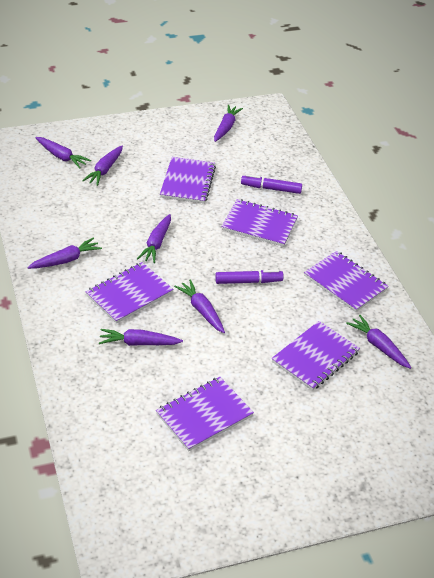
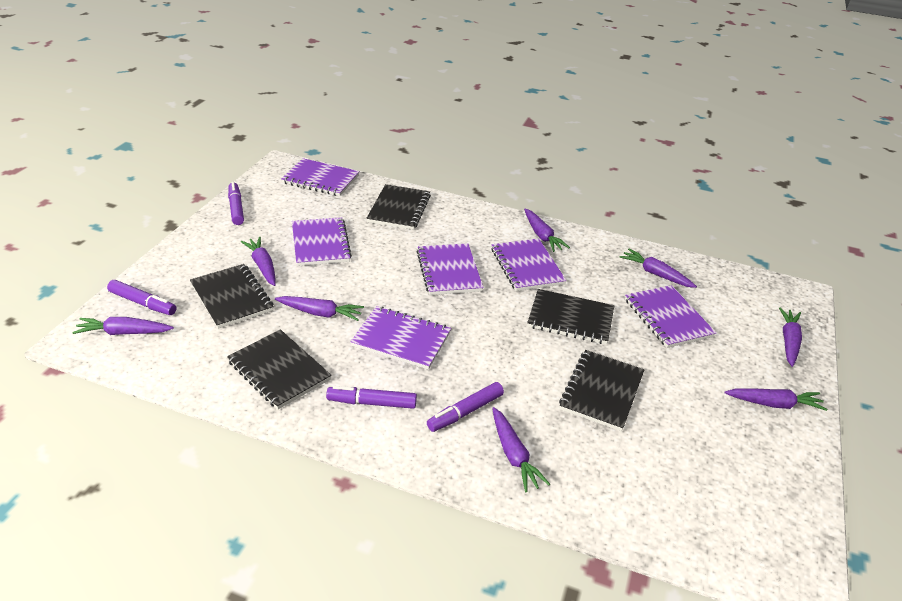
black notebook: none = 0 -> [190,264,274,329] [227,329,331,409] [366,184,431,230] [527,289,614,344] [559,350,644,431] = 5
purple marker: [215,270,284,284] [241,174,302,194] = 2 -> [107,280,177,315] [228,182,244,225] [326,386,417,409] [427,382,504,432] = 4

